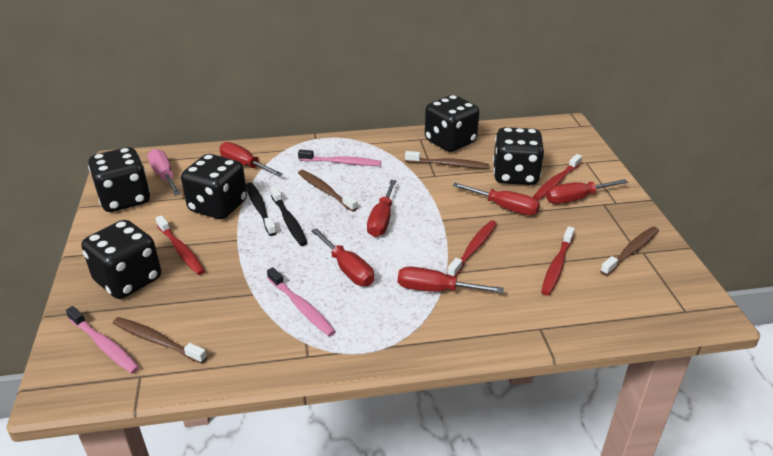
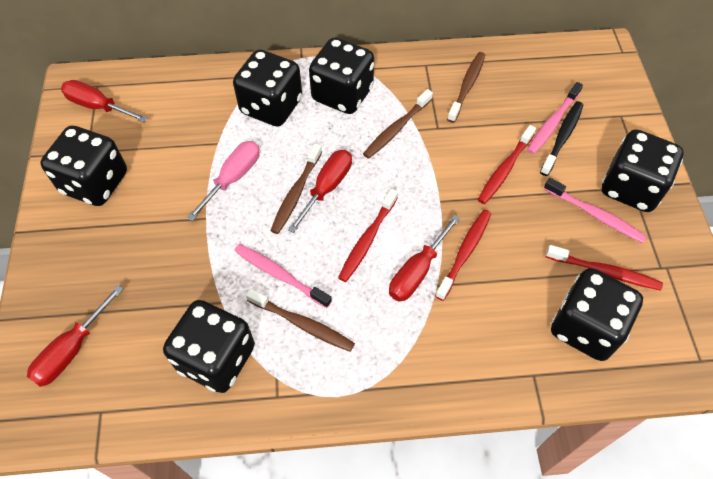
black dice: [82,220,161,299] [88,147,151,212] [181,154,247,219] [425,95,479,152] [493,127,544,185] = 5 -> [40,126,127,206] [163,300,255,393] [233,49,302,127] [309,37,374,114] [551,268,643,361] [602,129,683,212] = 6
black toothbrush: [246,182,277,236] [270,186,307,246] = 2 -> [540,101,583,176] = 1
red screwdriver: [219,142,283,177] [311,228,374,286] [367,180,397,237] [398,267,504,293] [452,183,540,215] [546,179,628,204] = 6 -> [27,285,123,387] [61,80,148,122] [288,150,352,233] [389,215,460,302] = 4

